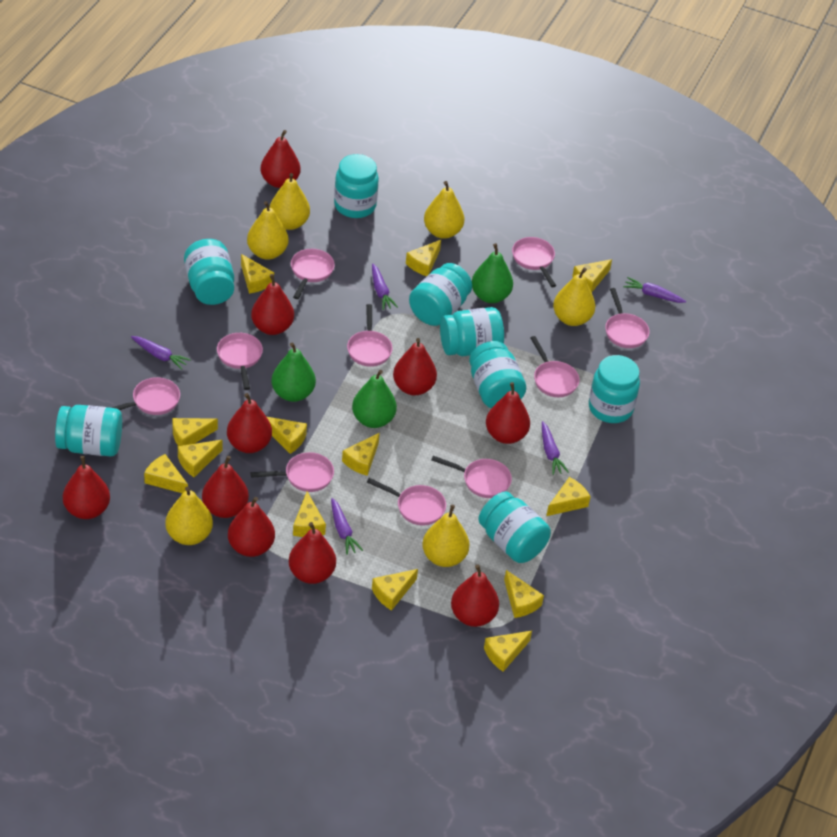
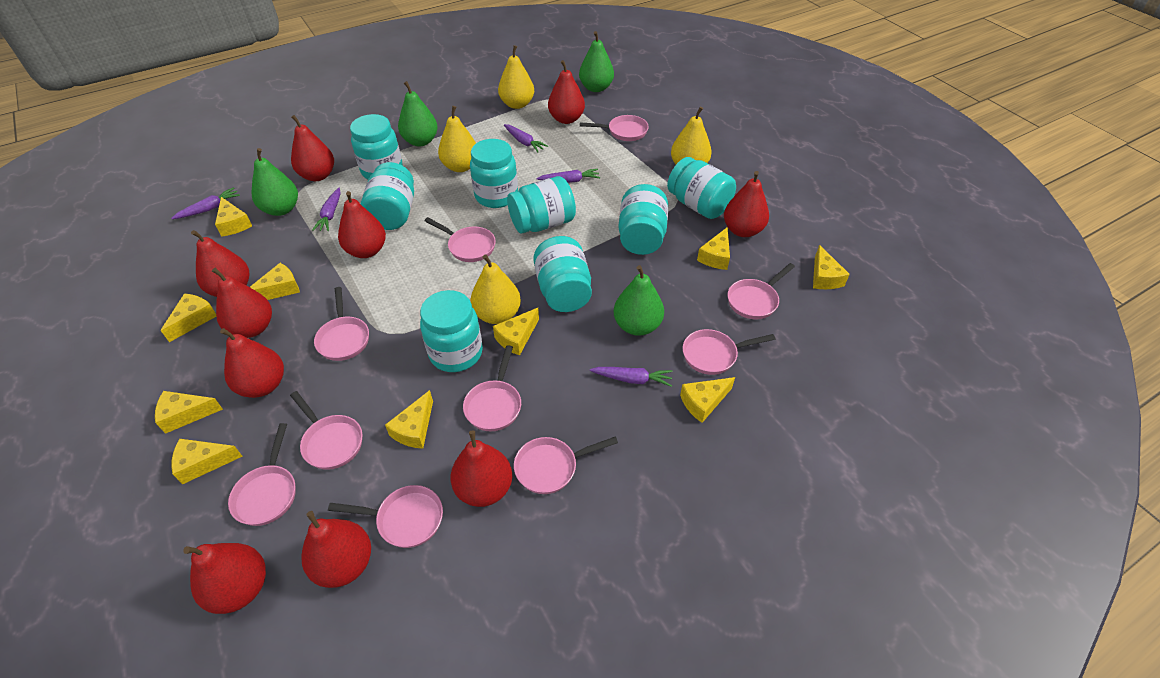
green pear: [272,342,316,402] [352,370,397,428] [472,243,513,303] = 3 -> [252,148,298,216] [398,81,438,146] [579,31,614,92] [614,265,664,336] = 4
yellow cheese: [144,454,188,493] [172,418,218,446] [178,440,223,477] [241,254,274,294] [267,417,307,454] [293,492,326,537] [342,433,380,476] [372,569,418,611] [406,240,441,276] [484,631,532,672] [504,570,544,618] [546,477,591,516] [572,259,612,292] = 13 -> [155,391,223,434] [161,293,216,342] [171,439,243,484] [215,197,252,237] [250,263,300,300] [385,390,433,449] [493,308,539,356] [680,377,735,423] [697,227,730,270] [813,245,850,289] = 10
yellow pear: [165,487,213,545] [247,201,289,260] [269,173,310,230] [422,504,470,567] [424,181,464,239] [553,268,595,326] = 6 -> [438,106,476,172] [470,255,521,324] [498,45,534,109] [671,107,712,165] = 4

